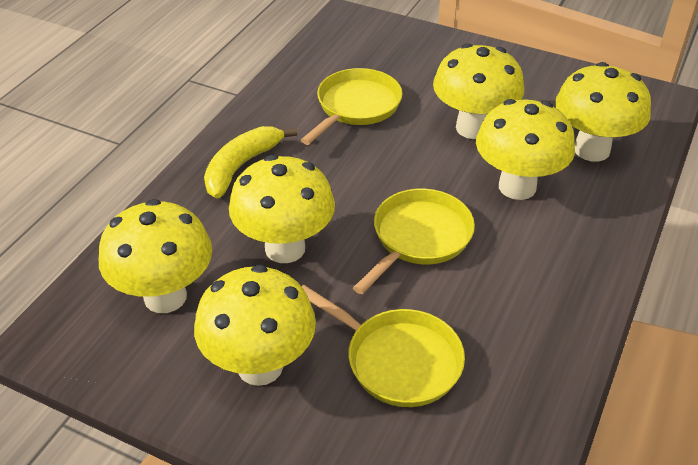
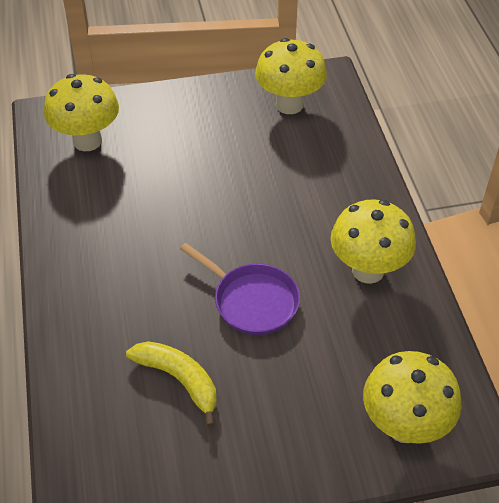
purple pan: none = 0 -> [180,243,300,335] = 1
yellow mushroom: [99,199,212,313] [194,265,316,386] [229,155,335,263] [433,43,524,139] [476,99,575,200] [555,62,651,162] = 6 -> [44,74,119,151] [255,38,327,114] [331,199,416,284] [363,351,461,444] = 4
yellow pan: [301,68,403,145] [301,285,465,407] [353,189,475,294] = 3 -> none = 0

